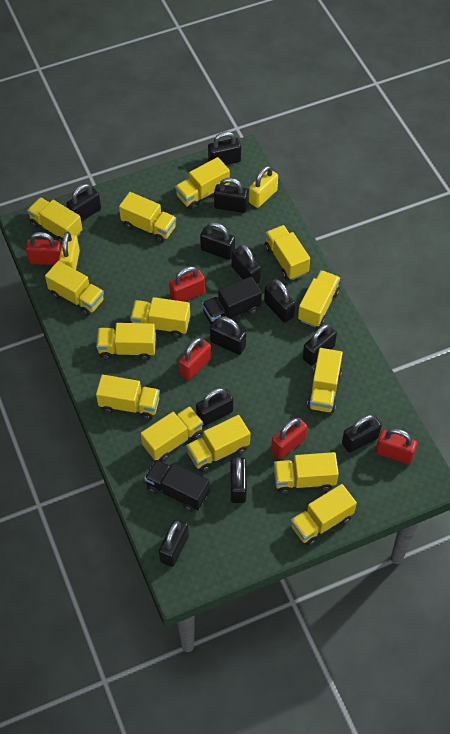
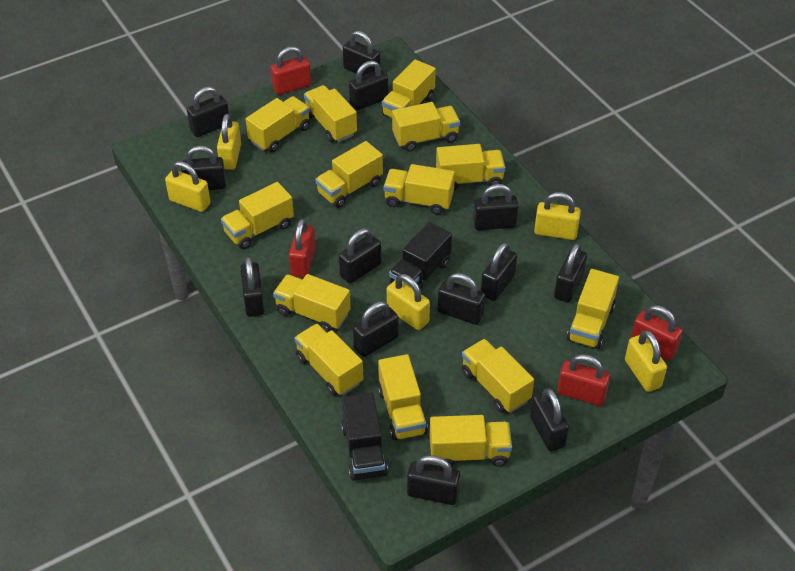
black padlock: [66,184,101,222] [159,519,189,567] [196,388,234,426] [200,222,235,260] [208,131,241,165] [210,316,246,355] [214,178,248,213] [230,457,247,503] [231,244,261,284] [264,279,295,323] [303,324,337,366] [342,414,382,453] = 12 -> [181,146,226,190] [187,87,229,137] [240,257,264,317] [339,228,381,284] [343,31,380,76] [349,61,388,110] [353,302,398,357] [407,455,460,505] [438,273,485,325] [473,184,518,230] [481,243,517,301] [530,388,569,452] [554,243,587,303] = 13
red padlock: [26,232,62,265] [169,266,205,302] [178,337,211,380] [271,418,308,459] [375,428,417,464] = 5 -> [271,46,311,95] [289,219,316,278] [557,354,610,406] [631,305,683,360] = 4
yellow padlock: [59,232,80,270] [249,166,278,208] = 2 -> [165,161,211,212] [217,114,241,170] [387,274,430,330] [534,192,581,240] [625,330,667,392] = 5

